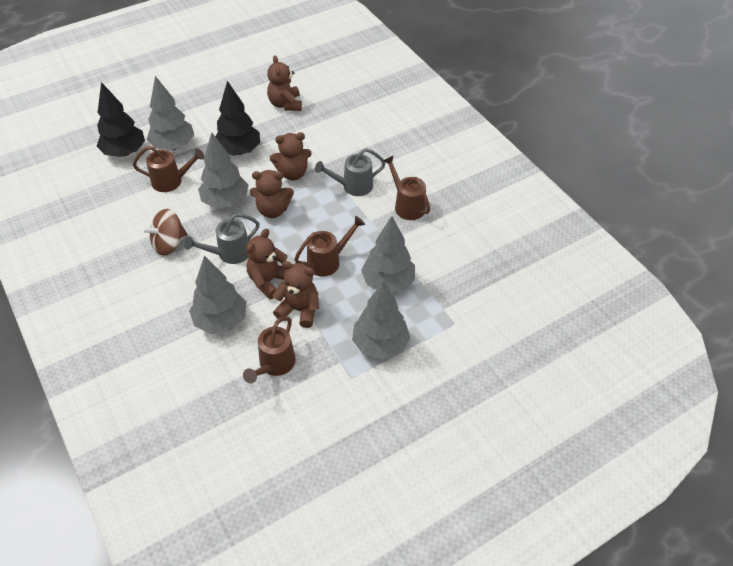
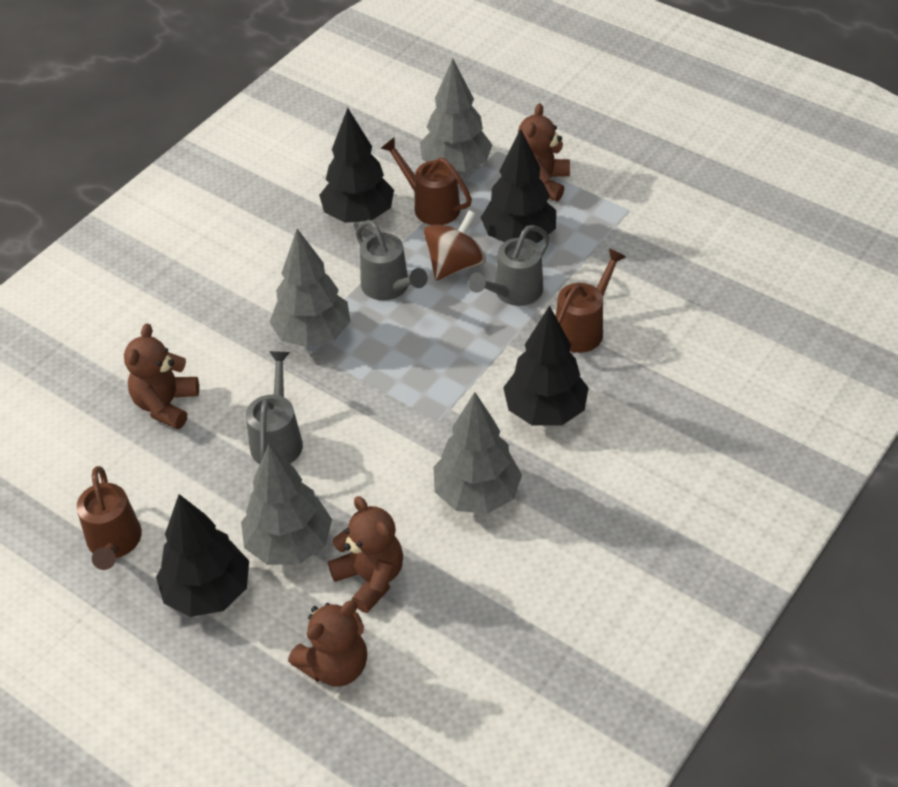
black tree: [97,82,145,157] [216,81,260,156] = 2 -> [156,494,249,617] [319,108,394,223] [481,129,556,243] [503,305,589,425] = 4
brown teddy bear: [246,229,288,299] [250,170,294,218] [267,55,302,111] [270,132,311,181] [272,261,319,328] = 5 -> [124,323,199,429] [288,601,367,687] [328,496,403,613] [518,103,570,201] = 4
brown watering can: [133,146,204,192] [243,317,296,383] [294,216,365,276] [383,155,430,220] = 4 -> [77,466,142,570] [380,137,472,225] [555,248,626,353] = 3
grey tree: [147,76,194,150] [189,255,246,334] [198,132,248,208] [352,281,410,360] [361,216,415,292] = 5 -> [241,444,332,565] [269,229,351,348] [420,59,492,172] [433,392,522,514] = 4
grey watering can: [184,213,260,264] [315,148,386,196] = 2 -> [246,351,303,464] [356,220,428,301] [468,225,549,306] = 3

